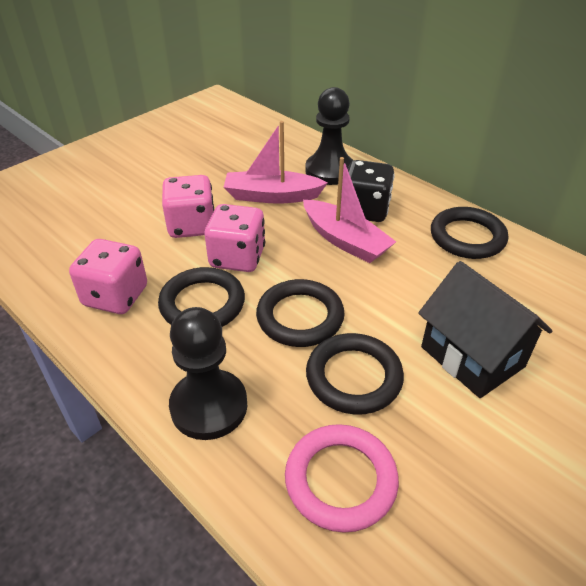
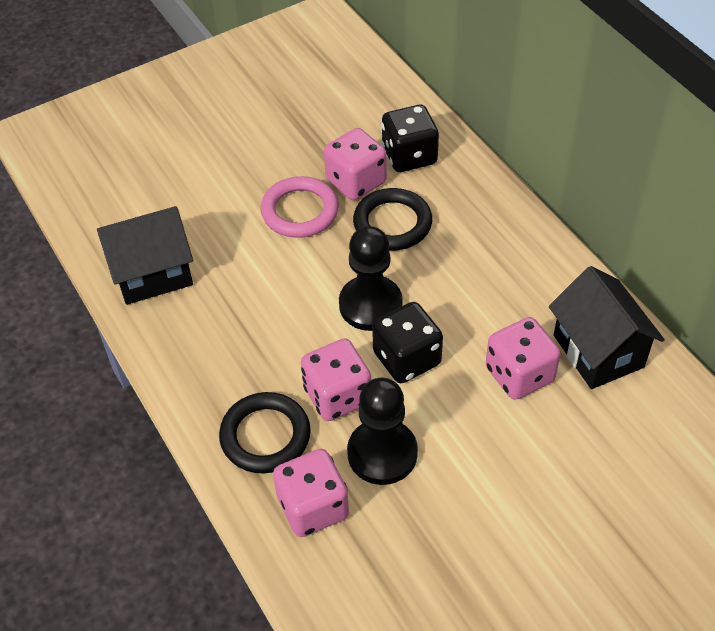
black dice: [348,160,395,222] = 1 -> [372,302,443,383] [382,105,439,172] = 2
black house: [418,261,553,398] = 1 -> [97,206,193,305] [549,266,665,389] = 2
black ring: [158,267,245,327] [256,279,345,347] [306,333,404,415] [431,207,508,259] = 4 -> [219,392,311,474] [353,188,432,250] = 2
pink boat: [224,121,328,204] [303,157,396,263] = 2 -> none = 0
pink dice: [69,239,147,314] [162,175,214,238] [205,204,265,272] = 3 -> [273,449,349,537] [301,338,371,421] [324,128,387,200] [486,317,561,400] = 4

